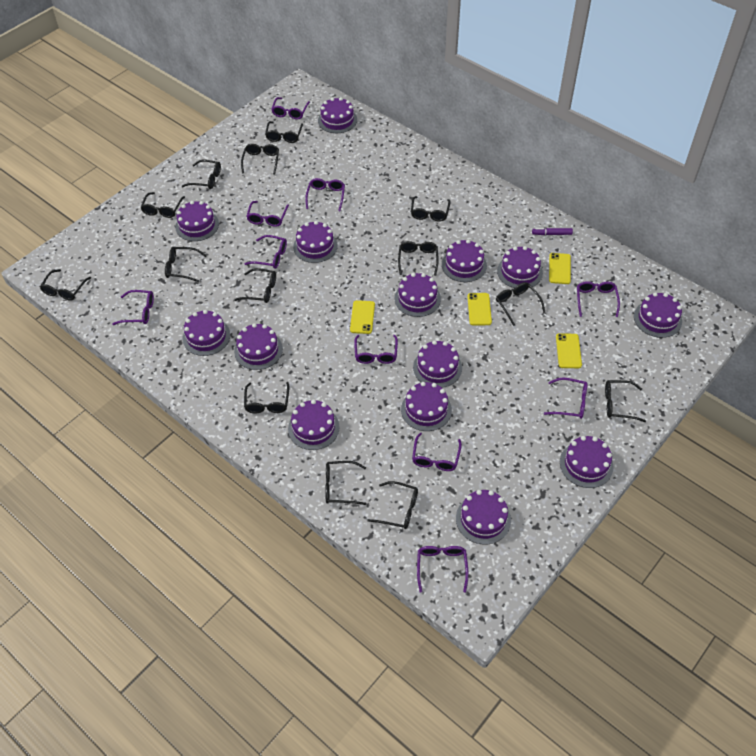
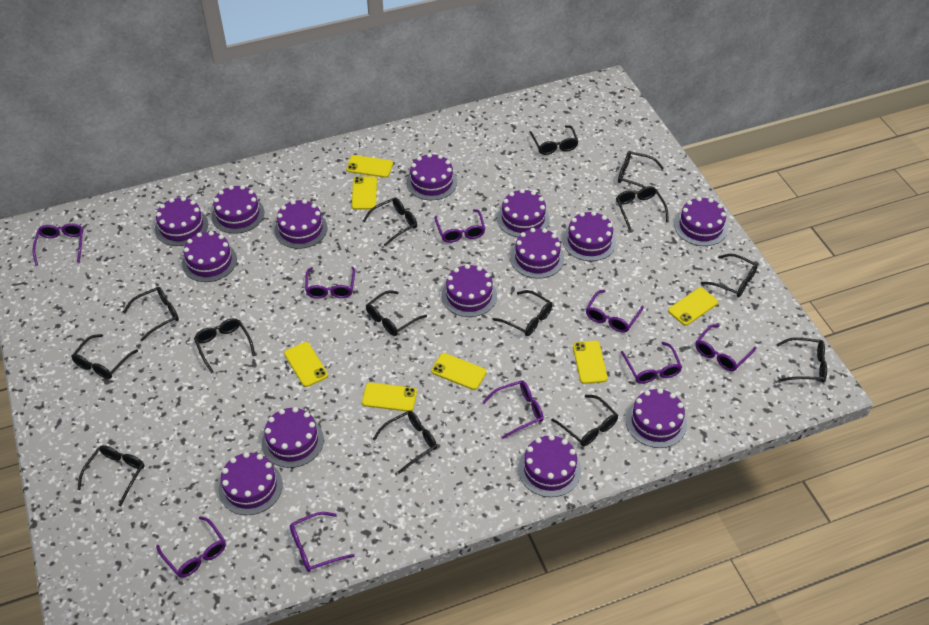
purple glasses: [112,290,154,325] [244,235,287,269] [246,201,289,227] [271,97,310,120] [305,178,345,211] [354,335,398,364] [412,433,462,471] [417,546,469,593] [544,378,588,419] [577,281,620,317] = 10 -> [32,223,83,266] [156,516,226,578] [290,512,355,572] [305,267,355,299] [434,209,485,243] [483,381,544,439] [586,290,644,333] [621,342,682,384] [695,324,756,371] = 9
purple marker: [532,228,573,235] = 1 -> none = 0
yellow phone: [350,300,375,334] [467,293,492,326] [549,253,571,284] [556,333,582,368] = 4 -> [284,342,328,387] [346,155,393,178] [352,176,377,210] [362,383,417,411] [431,353,487,390] [573,341,608,384] [668,288,718,326] = 7

